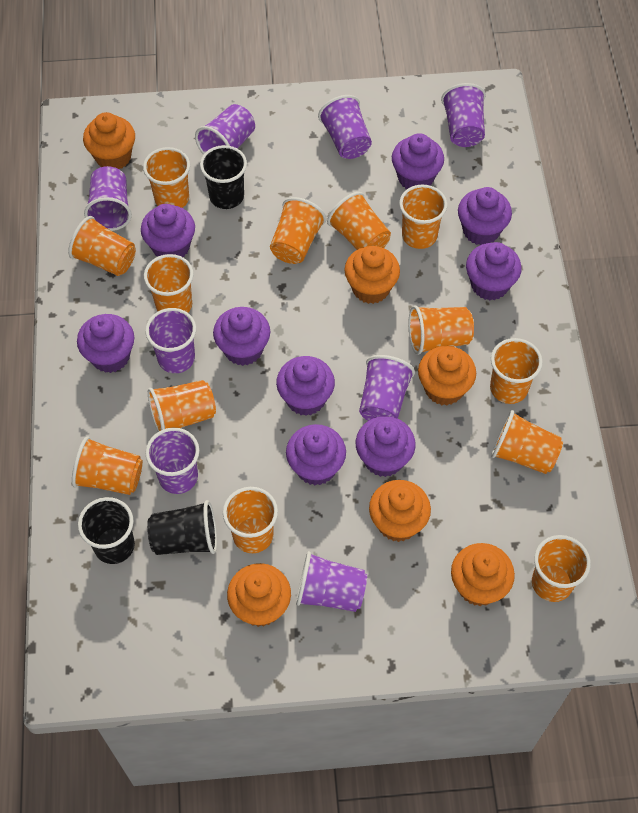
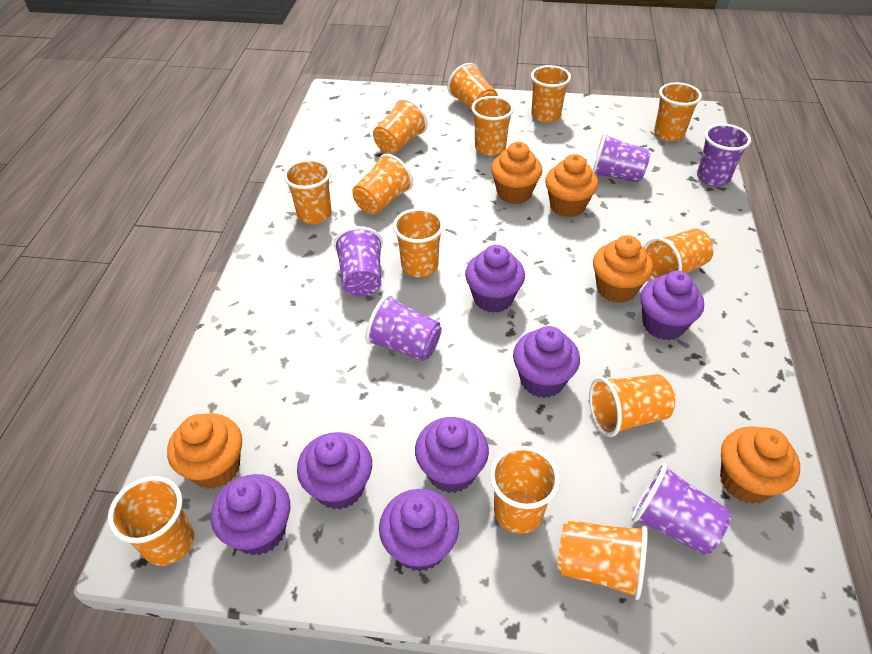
black cup: [78,497,135,564] [147,500,217,555] [200,145,247,209] = 3 -> none = 0
orange cupcake: [83,112,135,169] [227,563,291,627] [344,246,400,304] [369,480,431,542] [418,346,476,405] [451,543,515,606] = 6 -> [167,414,242,489] [491,142,542,204] [545,154,598,217] [593,235,653,303] [720,426,800,504] = 5
purple cup: [84,166,132,231] [145,308,196,373] [145,428,199,494] [195,104,255,155] [296,551,367,612] [318,95,372,159] [359,355,415,421] [441,83,486,147] = 8 -> [334,226,383,297] [365,294,442,361] [592,133,650,183] [632,463,731,555] [697,124,751,186] = 5
purple cupcake: [77,314,135,373] [141,204,195,257] [213,307,270,366] [276,356,335,416] [286,424,346,485] [356,416,416,477] [392,133,444,189] [458,187,512,245] [466,242,522,301] = 9 -> [211,474,290,555] [297,432,372,510] [379,489,459,572] [415,417,489,493] [465,245,525,313] [513,326,580,398] [640,271,704,340] = 7

